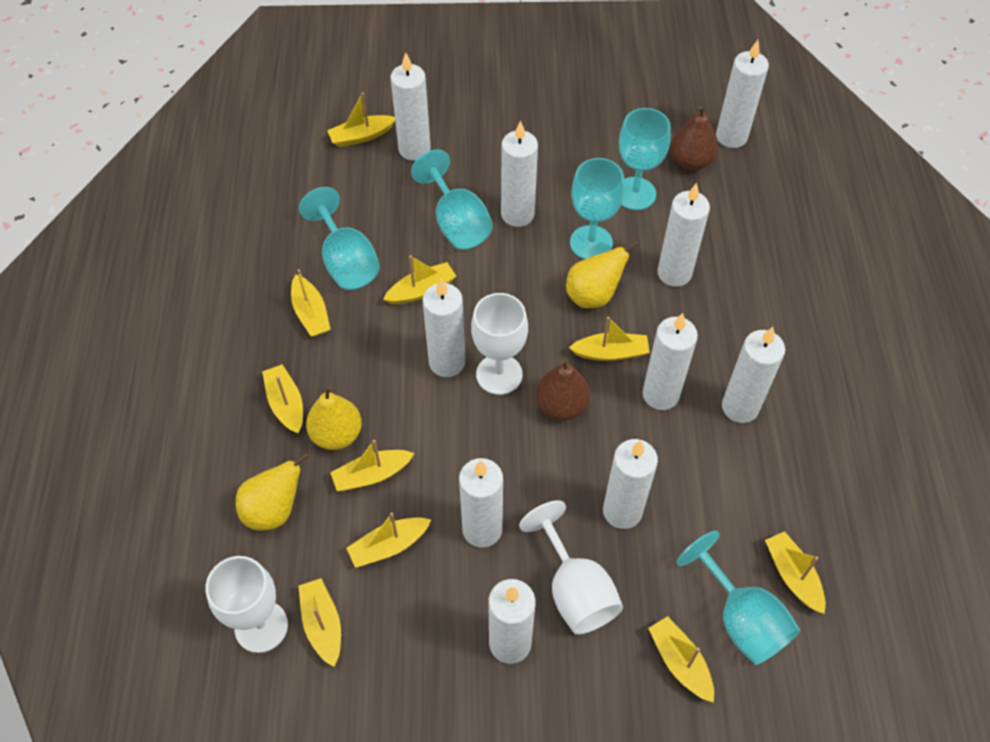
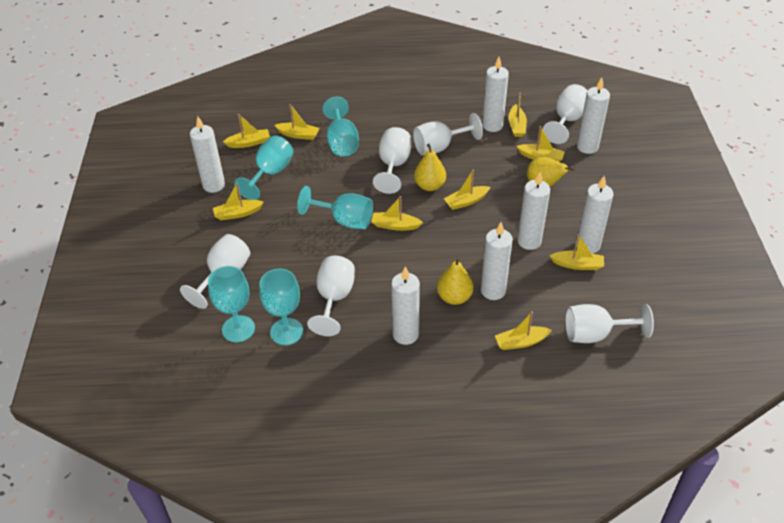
brown pear: [536,359,590,420] [671,105,718,170] = 2 -> none = 0
white candle: [390,52,431,161] [422,279,465,377] [459,458,503,548] [488,579,535,664] [501,120,538,227] [603,439,658,529] [642,313,698,410] [657,183,710,287] [716,40,769,148] [722,327,785,423] = 10 -> [190,116,225,193] [391,267,420,345] [481,222,513,300] [482,57,509,132] [517,172,550,250] [577,77,610,154] [577,175,613,254] = 7
white goblet: [205,556,288,653] [471,293,528,395] [519,500,623,635] = 3 -> [180,234,250,309] [307,255,355,336] [373,127,411,194] [413,113,483,155] [543,84,588,144] [565,304,654,343] = 6
yellow boat: [262,364,303,433] [291,269,331,337] [298,578,341,667] [327,92,395,147] [330,440,414,491] [346,513,431,568] [383,255,456,305] [569,317,650,361] [648,616,714,703] [765,531,826,614] = 10 -> [213,182,264,220] [223,114,270,148] [274,104,320,140] [371,196,423,231] [443,170,490,210] [495,311,552,350] [508,93,527,137] [517,126,565,162] [549,234,604,270] = 9

